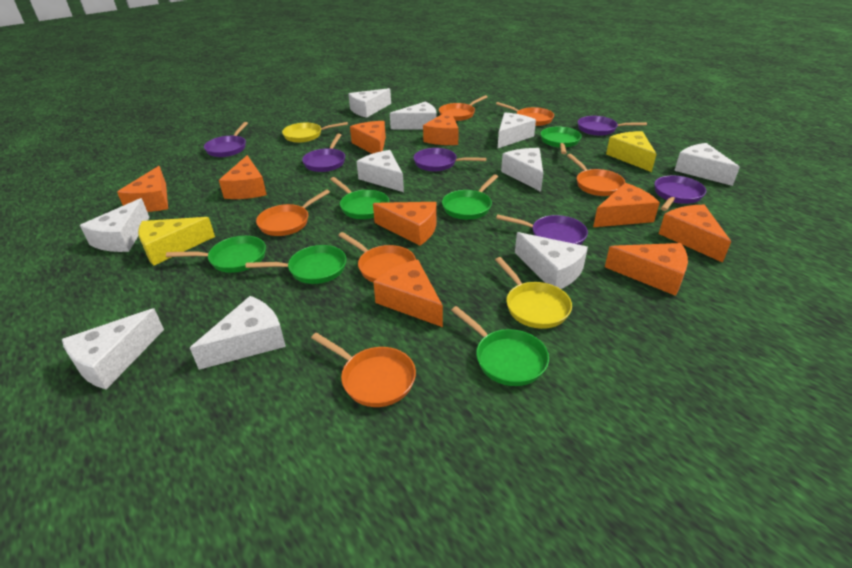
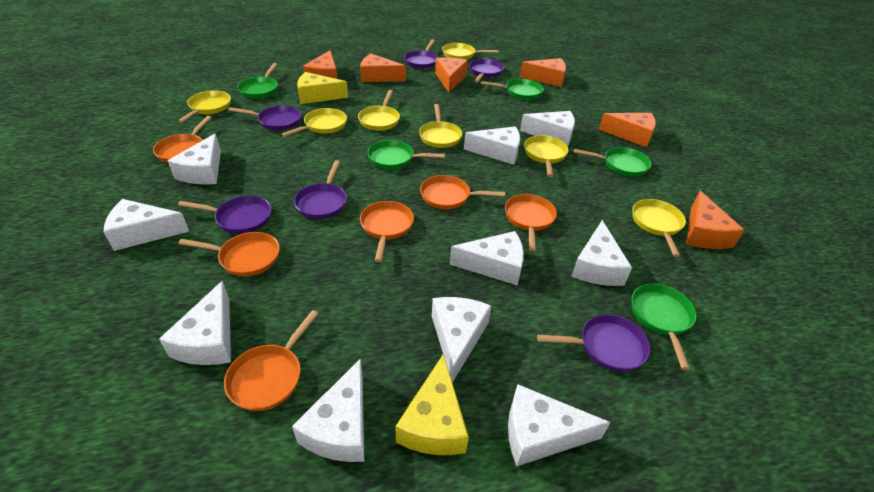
green pan: [166,236,266,273] [246,245,346,284] [330,177,389,219] [442,174,498,220] [451,306,549,386] [540,127,582,154] = 6 -> [237,63,278,99] [367,140,445,169] [481,79,544,100] [574,147,651,177] [632,284,697,370] = 5
orange cheese: [117,166,168,212] [219,155,267,199] [350,121,386,154] [373,202,437,246] [373,260,443,327] [423,110,459,145] [593,183,660,227] [605,243,688,296] [659,205,731,263] = 9 -> [303,50,337,79] [360,54,406,82] [435,57,468,93] [520,58,566,87] [599,113,656,147] [686,191,744,249] = 6
yellow pan: [282,122,348,143] [495,257,572,329] = 2 -> [178,90,231,123] [282,108,347,137] [358,90,400,131] [419,104,462,148] [442,43,499,60] [524,135,569,177] [632,199,686,257] = 7

